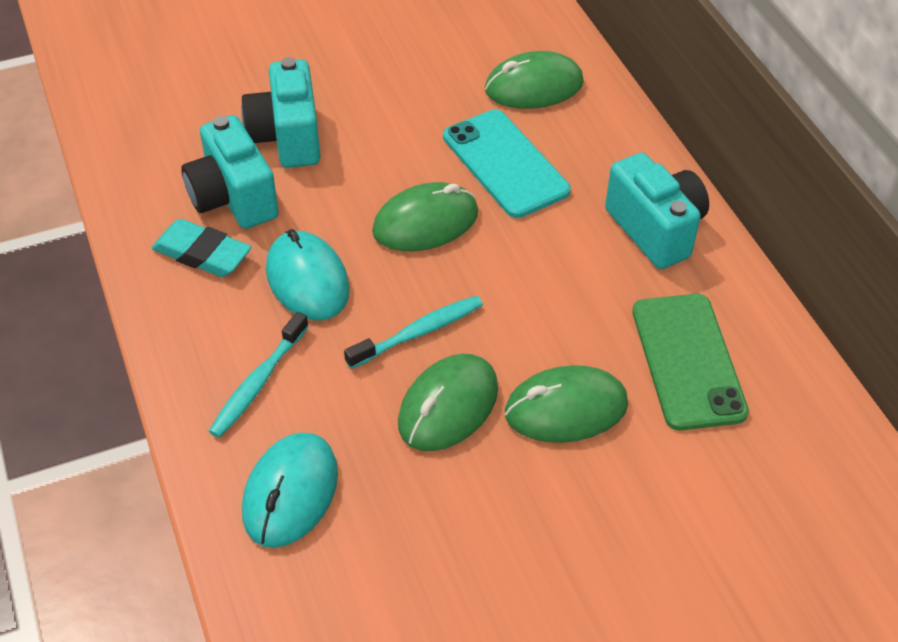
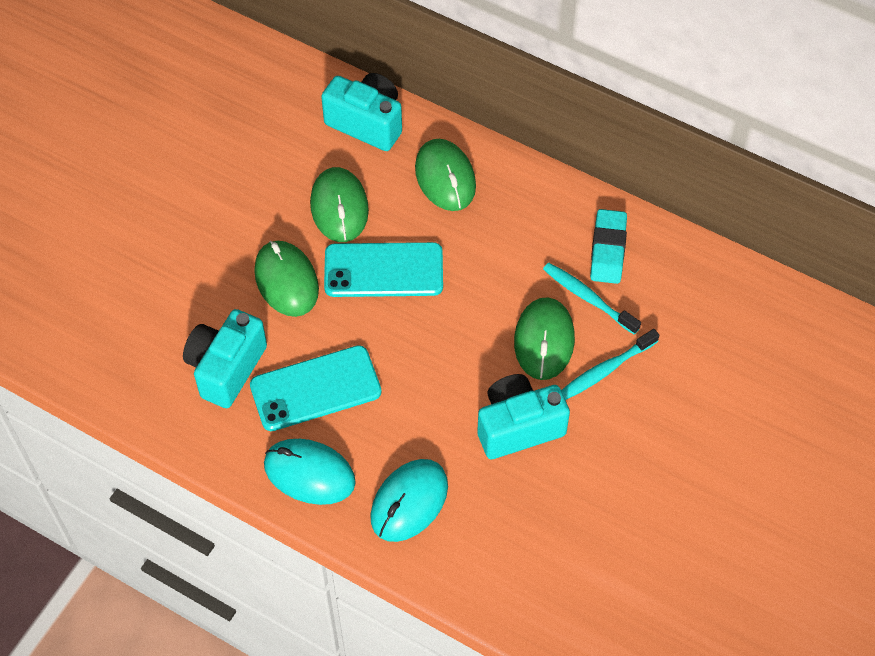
green phone: [632,294,749,430] = 1 -> none = 0
turquoise phone: [443,110,571,218] = 1 -> [250,345,382,431] [324,242,443,297] = 2

